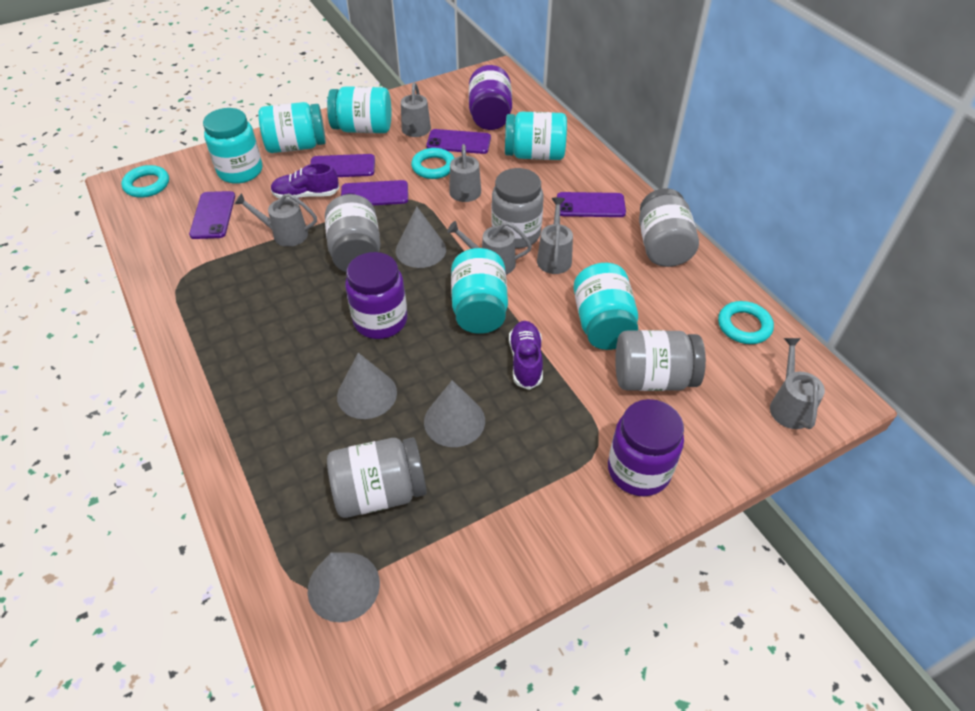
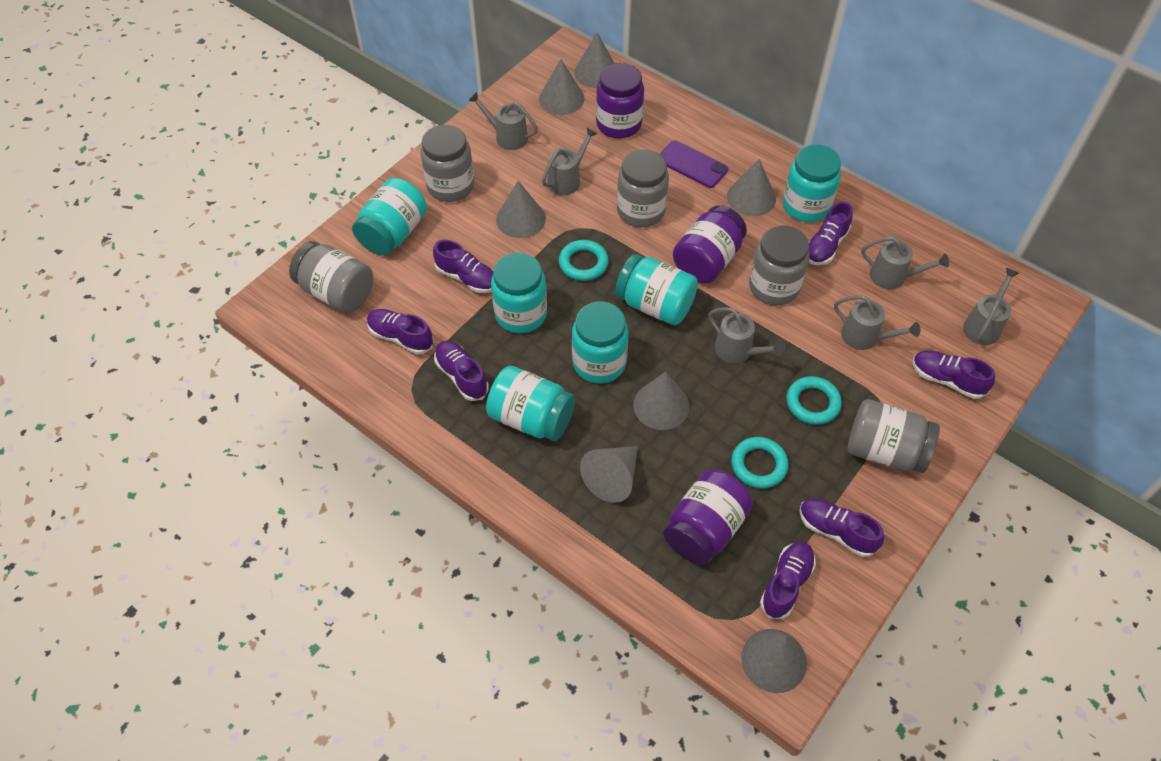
grey cone: [308,553,380,622] [337,353,397,419] [396,207,446,268] [424,380,485,447] = 4 -> [496,181,546,238] [539,59,584,115] [574,33,615,88] [580,446,638,503] [633,372,690,430] [727,159,776,216] [741,629,807,693] = 7
purple phone: [189,191,235,239] [310,154,375,177] [341,180,408,205] [426,129,491,154] [557,192,626,217] = 5 -> [660,140,728,188] = 1
purple shoe: [271,163,340,199] [509,321,543,390] = 2 -> [367,309,433,354] [433,240,493,293] [434,341,489,401] [760,541,816,619] [800,498,884,557] [809,202,853,265] [913,351,995,399] = 7

